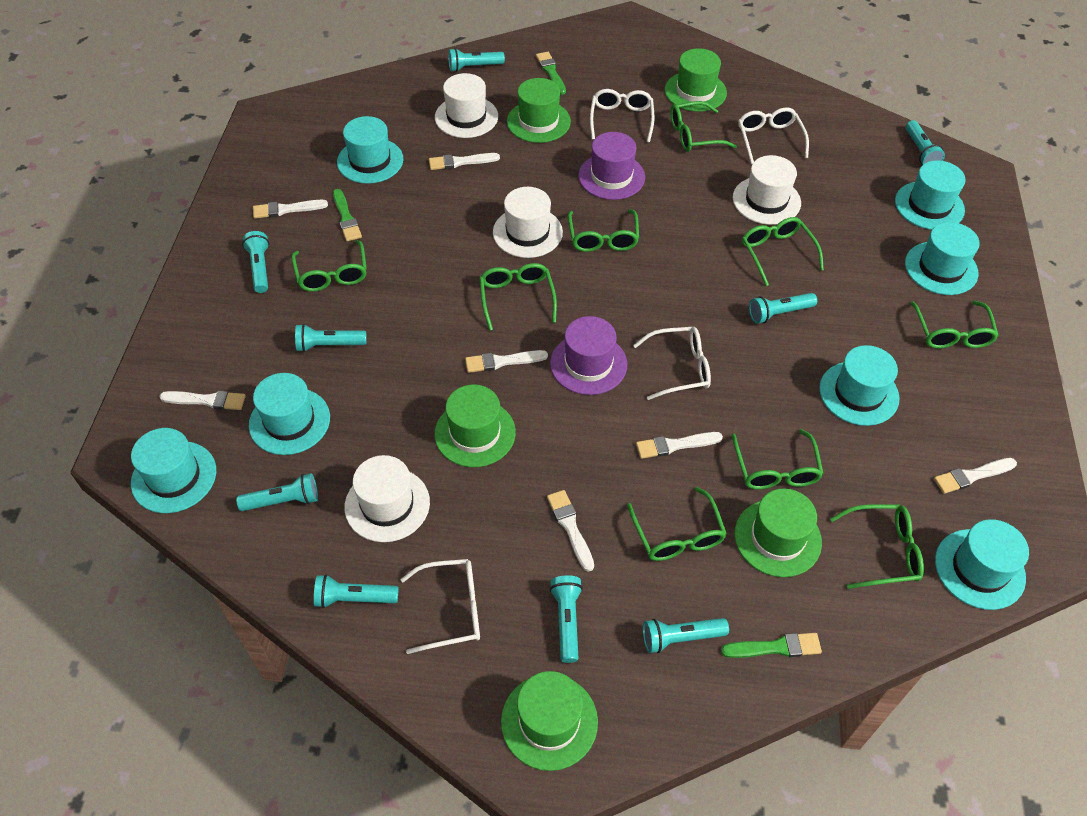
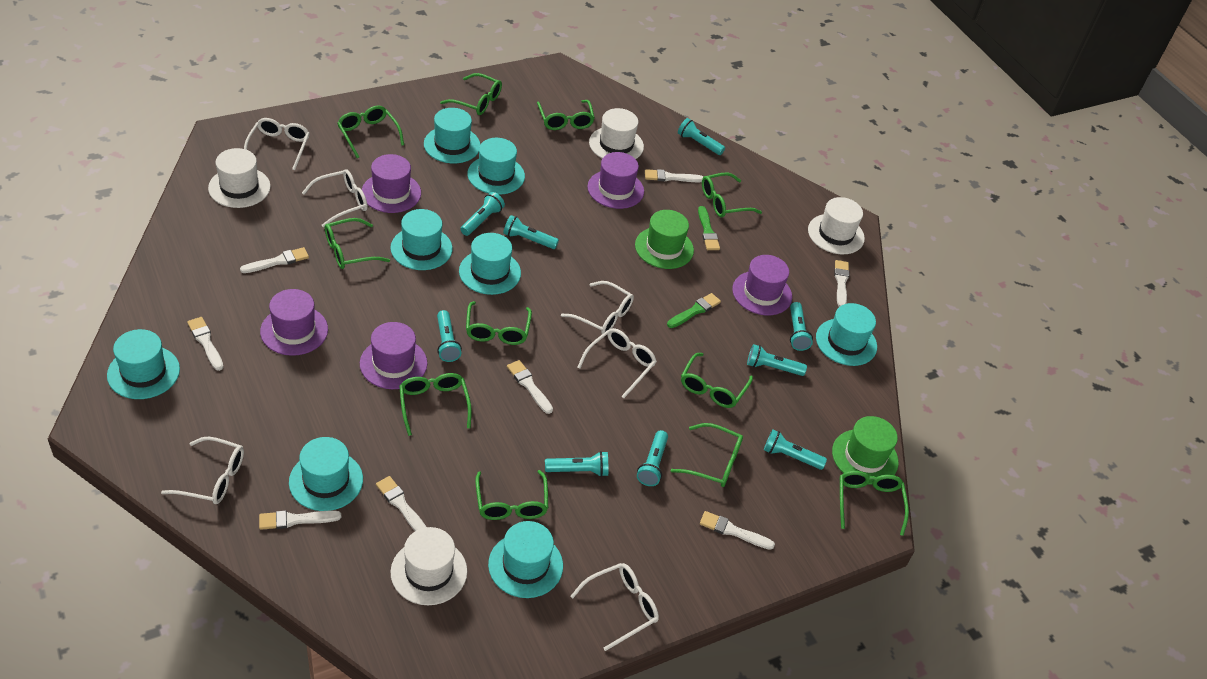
green brush: [333,189,362,241] [536,52,566,95] [721,633,822,658] = 3 -> [667,293,721,328] [698,206,720,250] = 2
green glasses: [291,240,367,292] [480,263,557,331] [568,209,639,252] [627,487,727,561] [670,101,737,152] [731,429,823,489] [742,217,824,286] [830,504,924,589] [910,301,999,349] = 9 -> [325,218,390,269] [337,105,404,158] [399,373,472,436] [440,73,502,115] [466,301,532,345] [475,470,548,520] [537,100,595,130] [671,423,743,487] [681,353,753,408] [702,172,762,217] [840,471,909,536] = 11
green hat: [434,385,516,467] [501,671,598,771] [507,78,571,143] [665,48,727,112] [734,488,822,577] = 5 -> [635,210,694,269] [832,416,899,485] = 2
purple hat: [550,316,627,395] [578,132,645,200] = 2 -> [260,289,328,356] [360,322,427,389] [362,154,421,213] [587,152,644,209] [732,255,792,315] = 5
turquoise hat: [131,428,216,513] [249,373,330,455] [337,116,403,184] [819,345,899,426] [895,160,966,230] [905,222,979,295] [935,519,1029,610] = 7 -> [107,329,180,399] [289,437,363,511] [391,209,453,270] [424,108,480,163] [459,233,521,295] [467,138,525,195] [488,521,563,598] [816,303,877,366] = 8
white brush: [159,391,246,410] [253,200,328,219] [429,153,500,170] [465,350,548,373] [547,490,594,572] [636,432,723,459] [934,458,1017,494] = 7 -> [187,317,224,371] [240,247,309,273] [259,510,341,530] [376,476,426,531] [507,360,553,414] [645,169,703,182] [700,511,775,550] [834,260,849,307] = 8
white glasses: [401,559,480,654] [590,89,654,142] [633,327,711,400] [738,108,809,164] = 4 -> [161,437,244,504] [244,118,310,170] [302,169,368,227] [561,281,634,334] [570,563,659,651] [578,328,657,398] = 6

